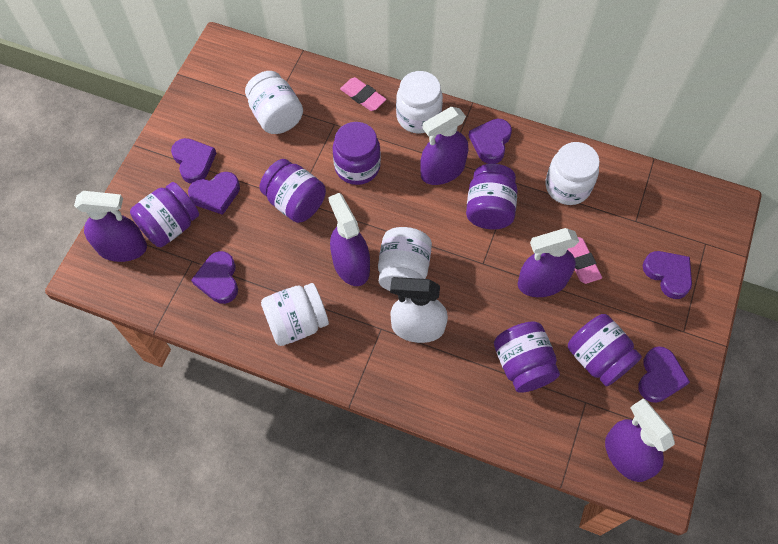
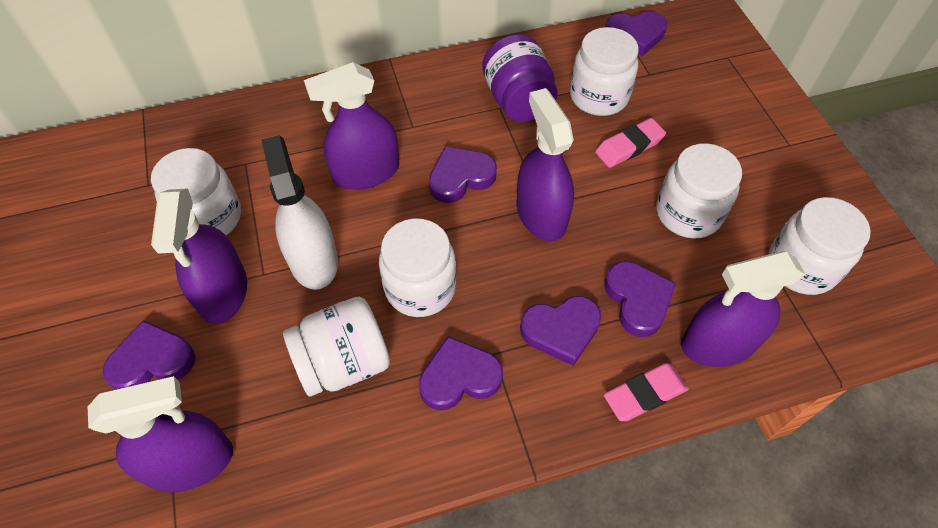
purple jar: [130,182,199,247] [260,159,326,223] [333,122,381,185] [466,164,518,229] [494,322,560,393] [568,314,642,386] = 6 -> [482,34,558,122] = 1
white jar: [245,71,303,134] [261,283,329,346] [378,227,432,291] [396,71,443,134] [545,142,600,205] = 5 -> [151,148,241,235] [283,297,390,396] [379,219,456,317] [570,27,639,116] [656,143,742,239] [768,197,870,295] = 6

